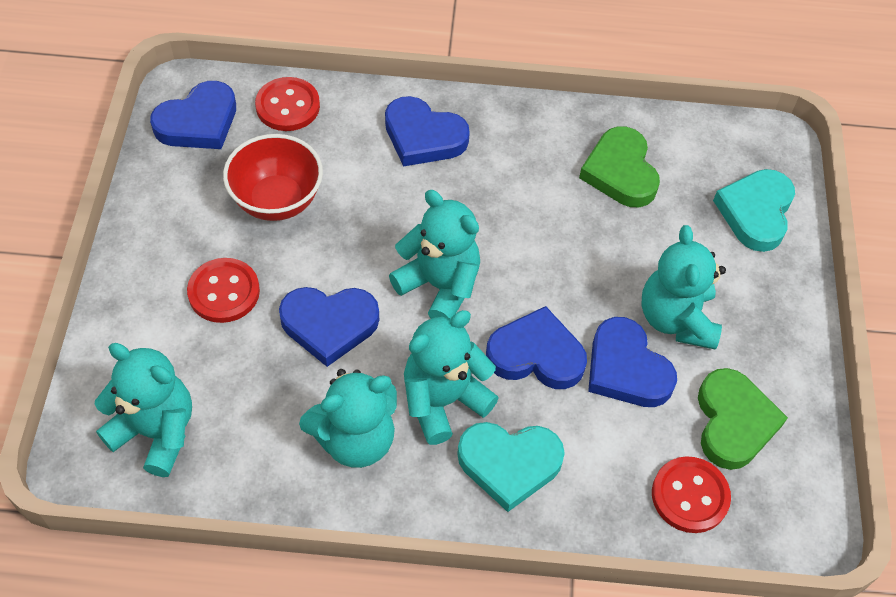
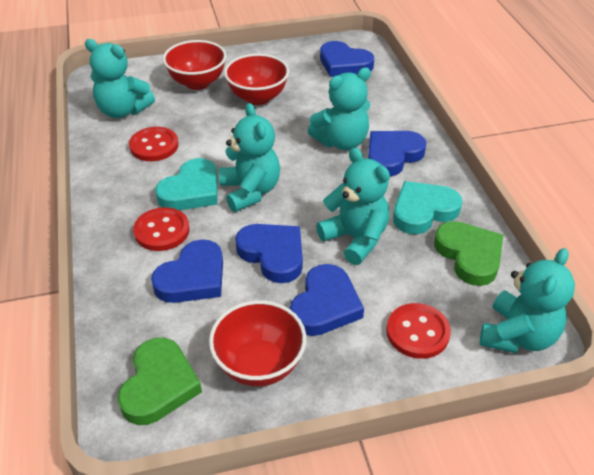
red bowl: [223,134,323,221] = 1 -> [163,40,227,90] [209,300,306,387] [224,54,289,105] = 3

